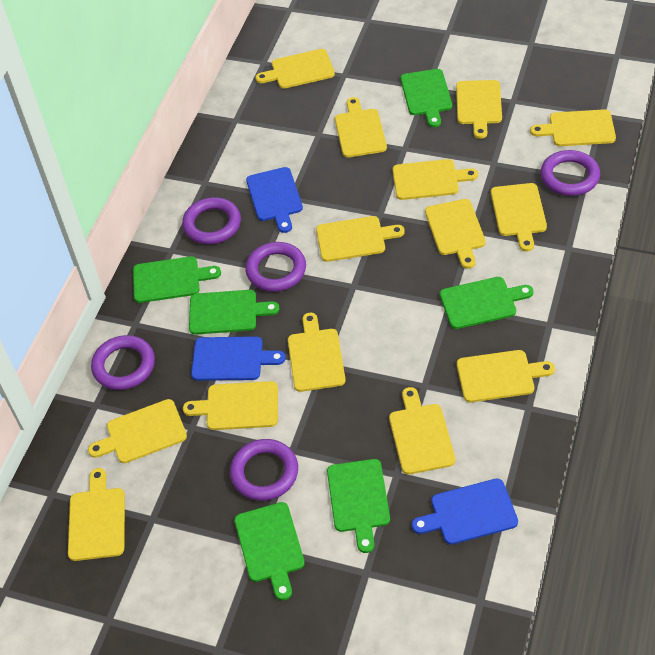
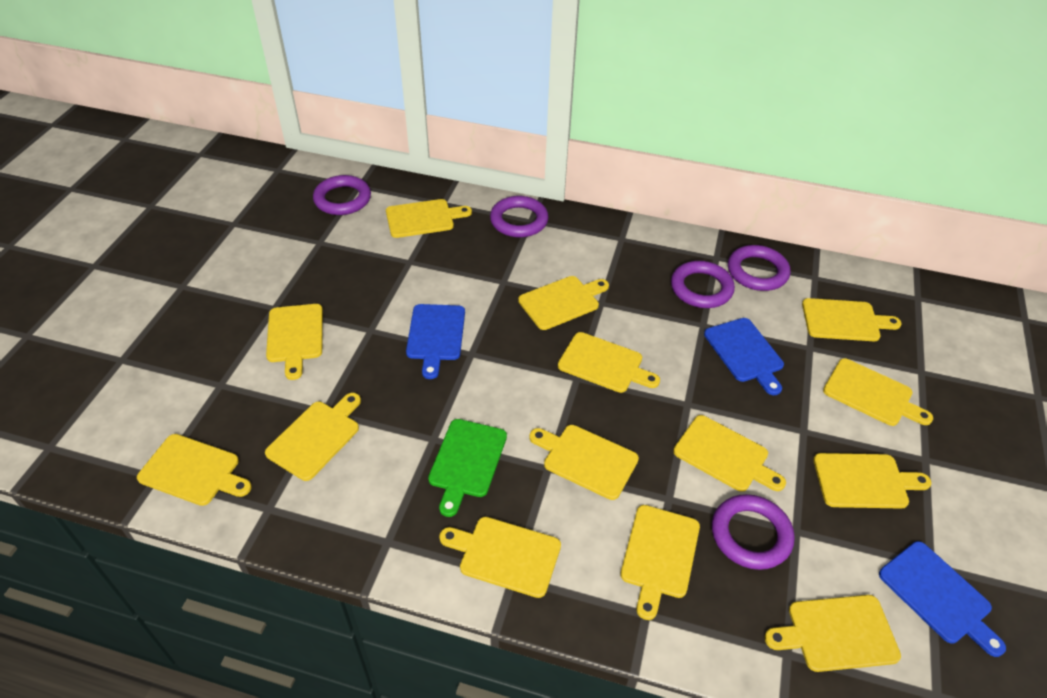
green cutting board: [133,256,221,303] [189,290,280,335] [234,502,305,600] [327,459,390,553] [401,69,452,127] [440,277,533,329] = 6 -> [428,419,507,517] = 1

